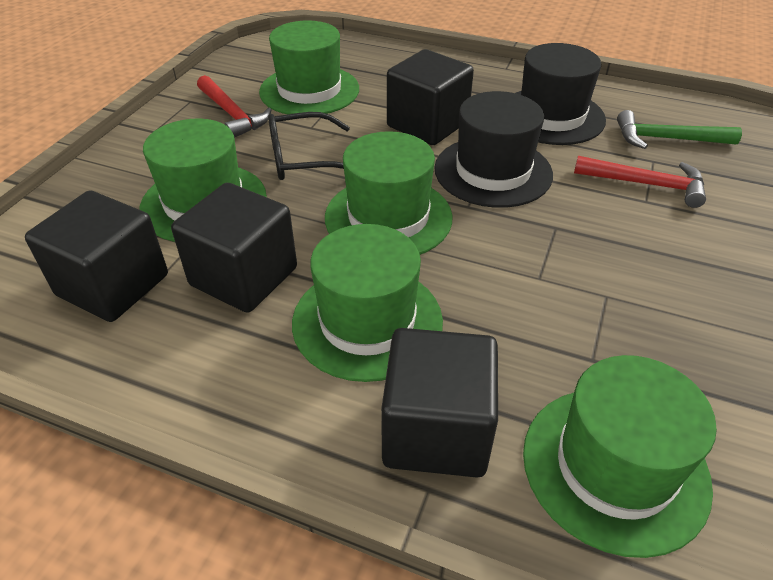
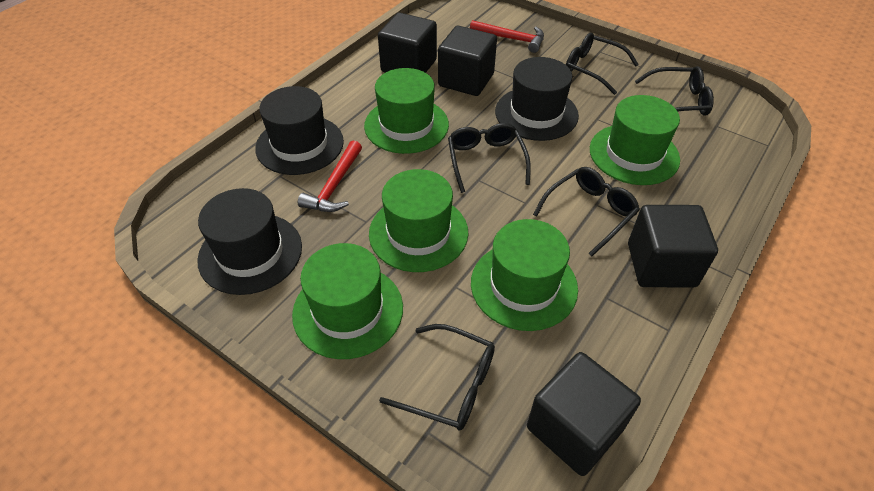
black glasses: [268,112,350,180] = 1 -> [379,324,495,431] [448,123,531,193] [533,167,640,256] [566,33,639,95] [635,66,714,116] = 5
black hat: [434,91,553,208] [516,43,606,145] = 2 -> [197,188,302,295] [255,86,344,175] [495,57,579,141] = 3
green hammer: [617,110,742,149] = 1 -> none = 0

